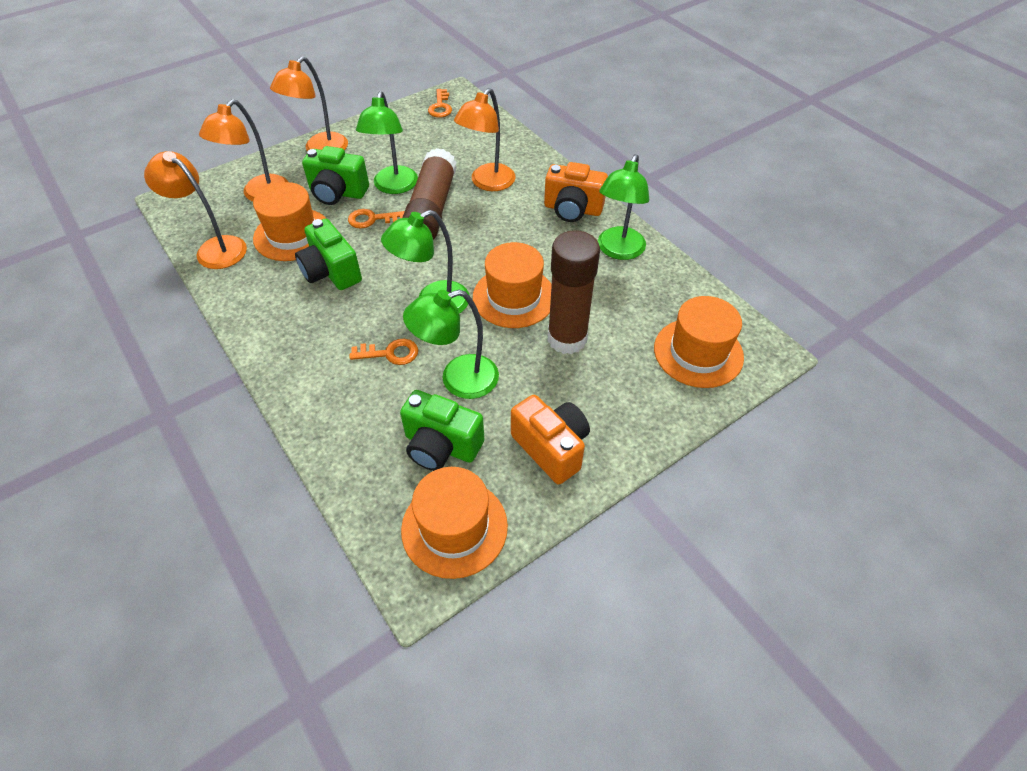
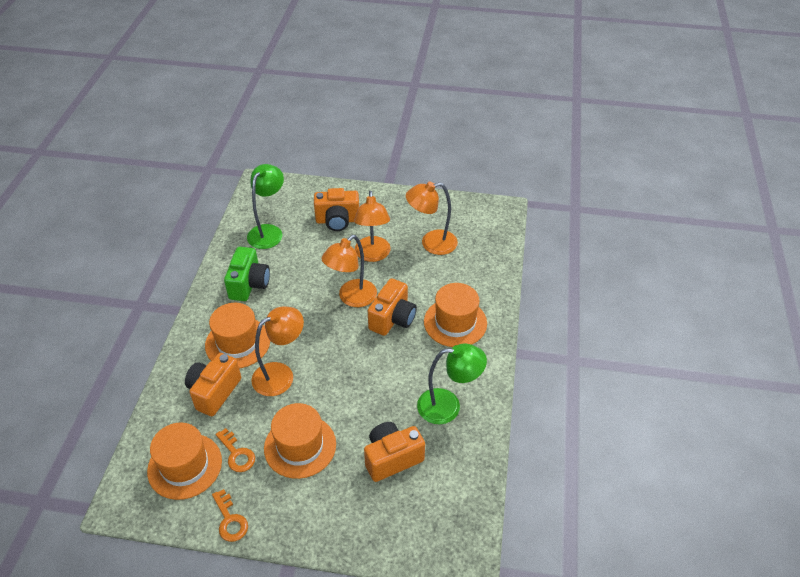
brown glue stick: [402,148,457,240] [548,230,600,354] = 2 -> none = 0
green camera: [295,218,362,290] [302,146,369,205] [400,390,484,471] = 3 -> [224,247,270,301] = 1
green lamp: [356,91,418,194] [381,210,469,314] [403,290,499,399] [598,154,649,260] = 4 -> [247,164,284,249] [417,344,487,424] = 2
orange camera: [511,395,590,484] [544,162,608,222] = 2 -> [185,353,241,416] [314,188,359,231] [364,422,425,482] [368,278,417,336] = 4
orange key: [348,209,405,229] [349,339,418,365] [428,89,452,118] = 3 -> [212,489,248,542] [215,428,255,472] = 2

